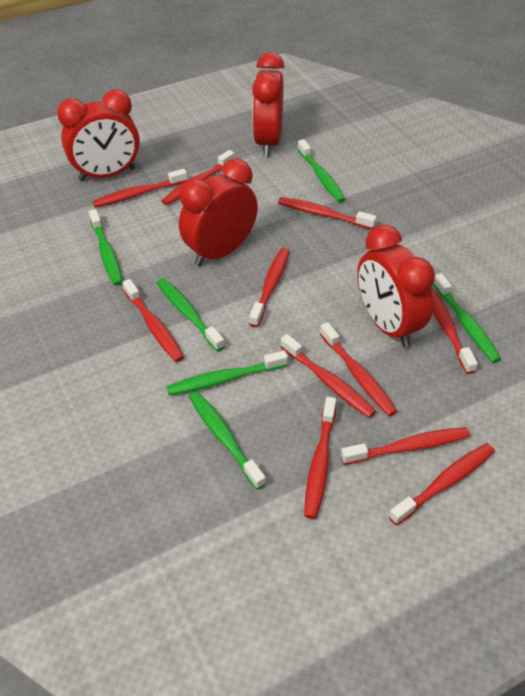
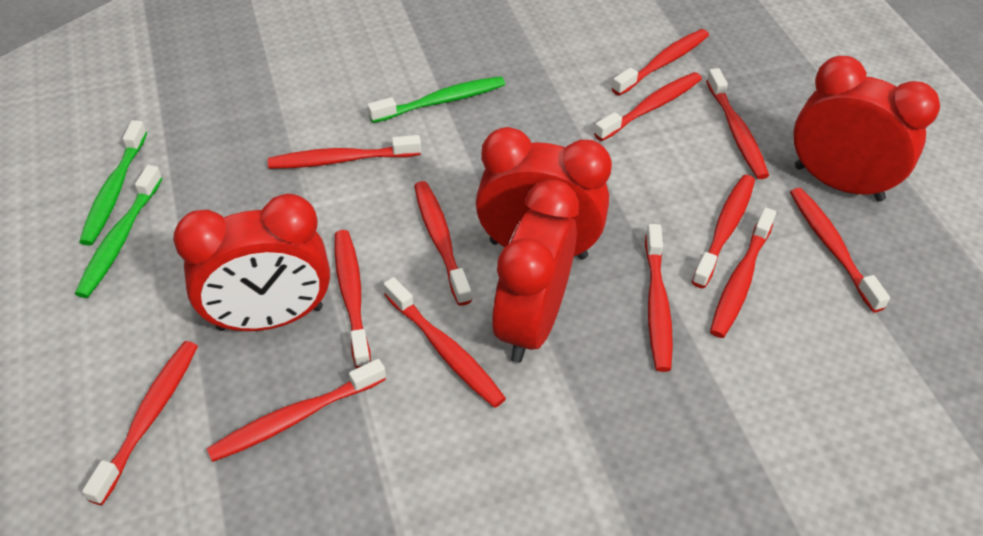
green toothbrush: [89,209,123,286] [157,278,225,352] [167,350,288,395] [189,391,266,490] [298,139,345,203] [433,273,501,363] = 6 -> [75,165,163,298] [79,120,147,246] [367,76,505,123] = 3
red toothbrush: [92,169,188,207] [122,279,184,362] [161,150,235,205] [249,248,289,327] [278,197,376,229] [280,334,376,418] [304,397,336,519] [320,322,397,416] [341,427,470,465] [389,443,494,525] [431,287,478,374] = 11 -> [82,341,198,505] [207,359,386,462] [268,135,421,169] [334,230,371,368] [384,277,506,408] [414,181,472,306] [594,72,702,141] [612,29,709,96] [645,224,673,372] [692,175,755,288] [706,68,769,179] [710,207,776,338] [790,188,890,312] = 13

